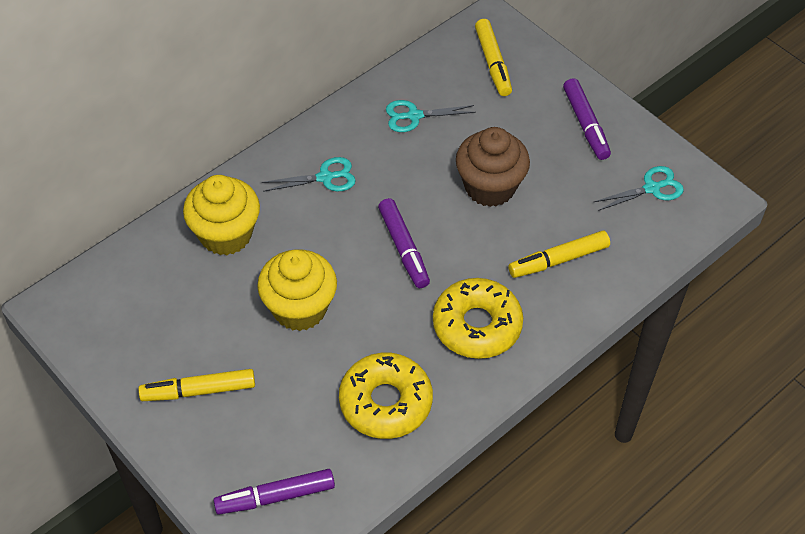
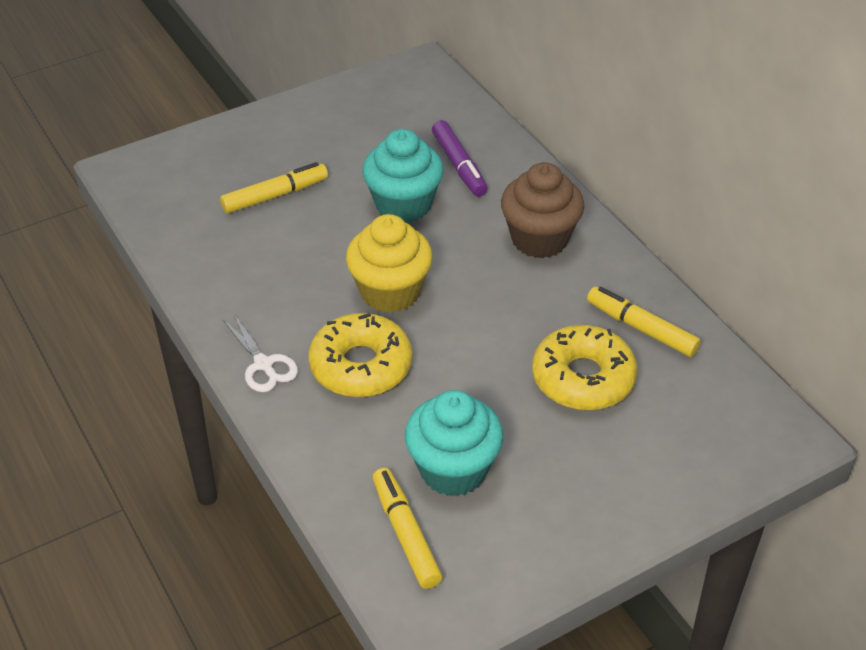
purple marker: [213,469,335,514] [378,198,430,288] [563,78,611,160] = 3 -> [432,120,488,197] = 1
turquoise cupcake: none = 0 -> [362,129,444,223] [405,390,503,496] = 2
turquoise scissors: [262,157,356,192] [386,100,476,132] [594,166,684,211] = 3 -> none = 0
white scissors: none = 0 -> [222,313,298,392] = 1
yellow cupcake: [183,175,260,255] [257,249,337,331] = 2 -> [346,214,433,313] = 1

